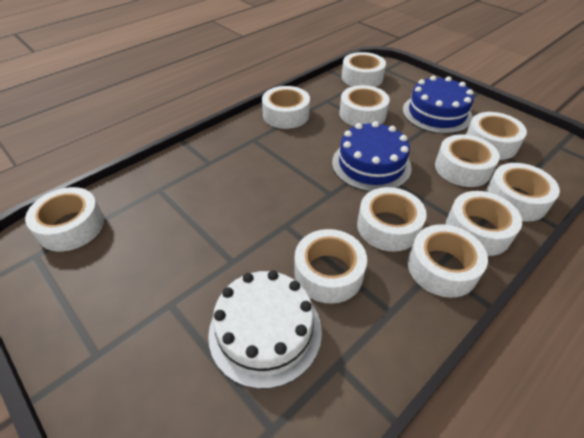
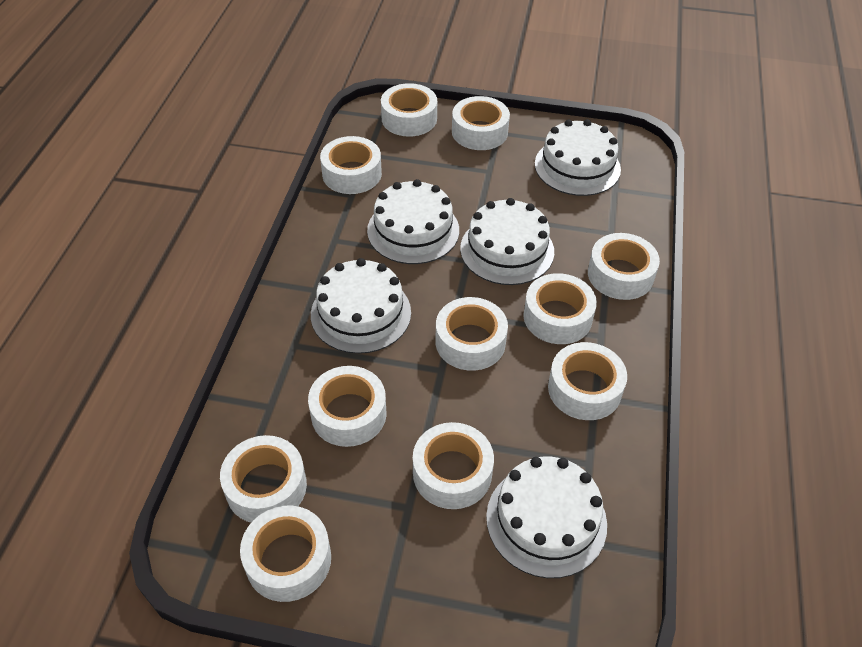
blue cake: [332,121,412,192] [403,76,474,134] = 2 -> none = 0
white cake: [208,270,322,389] = 1 -> [311,258,411,354] [367,179,459,264] [460,198,554,285] [486,457,607,578] [535,119,621,196] = 5

